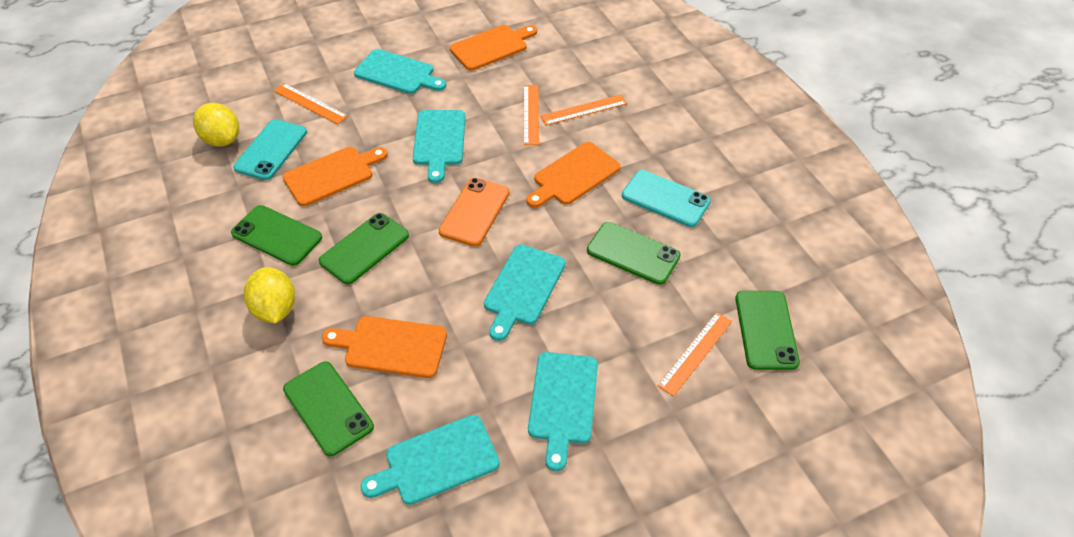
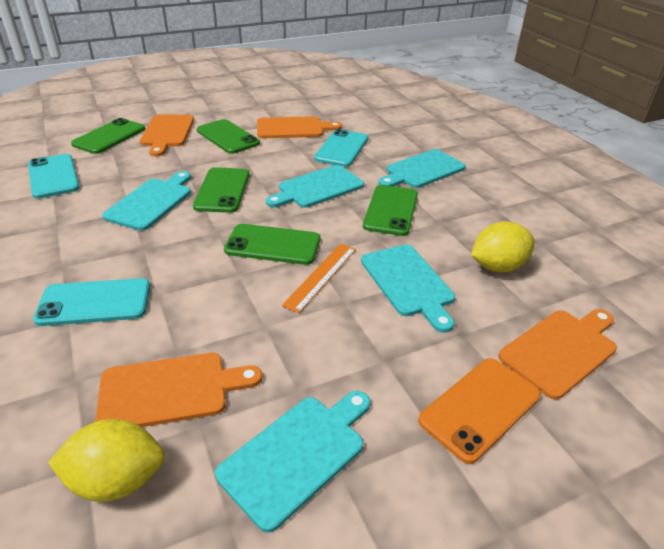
orange ruler: [274,83,348,124] [524,85,539,145] [540,95,627,125] [658,312,732,397] = 4 -> [282,244,356,313] = 1
turquoise phone: [233,119,307,180] [622,170,711,227] = 2 -> [28,154,80,199] [33,278,150,326] [314,129,368,167] = 3

